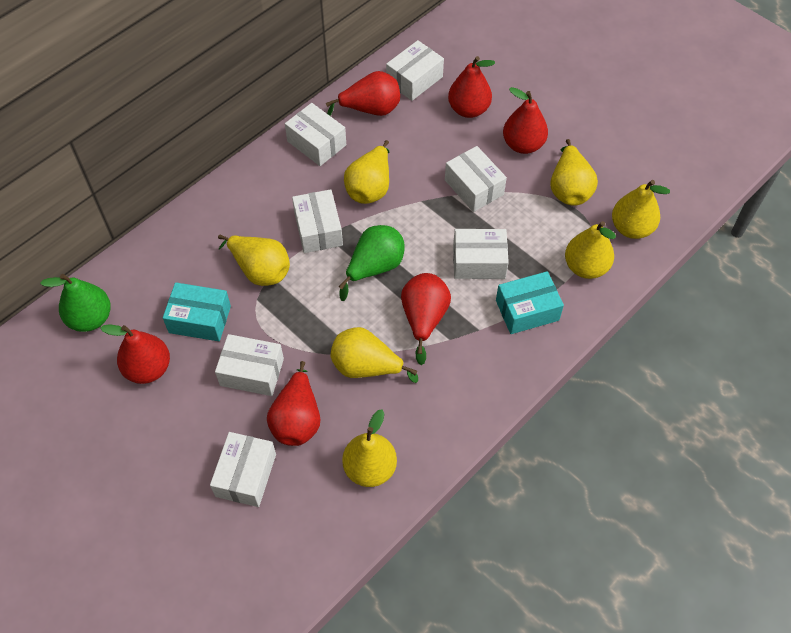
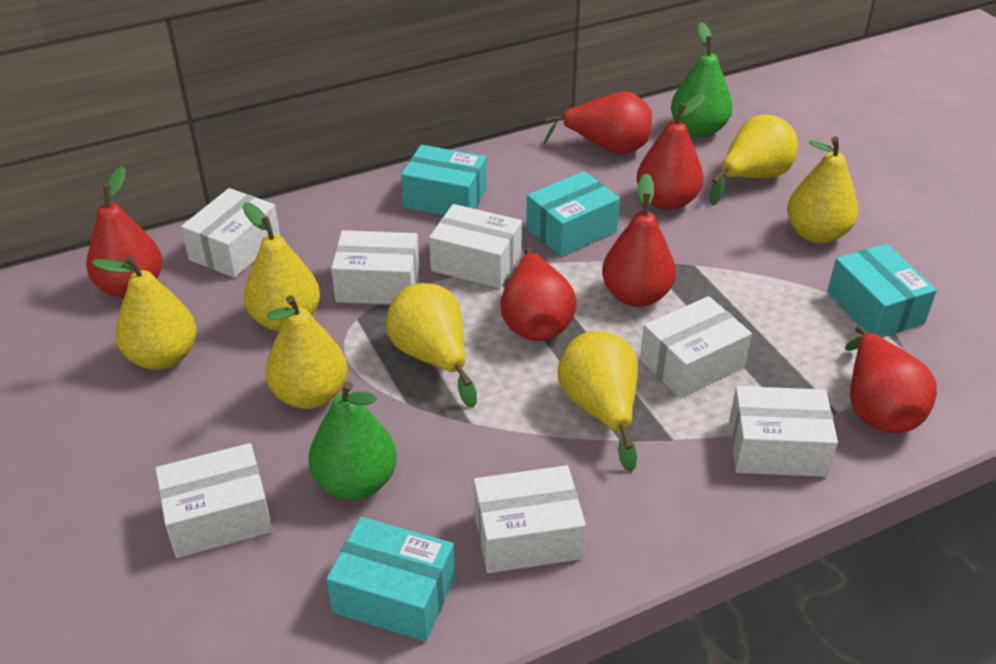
turquoise box: [163,282,231,341] [496,271,564,334] = 2 -> [326,517,455,641] [401,145,487,215] [526,171,620,257] [827,244,937,337] = 4

